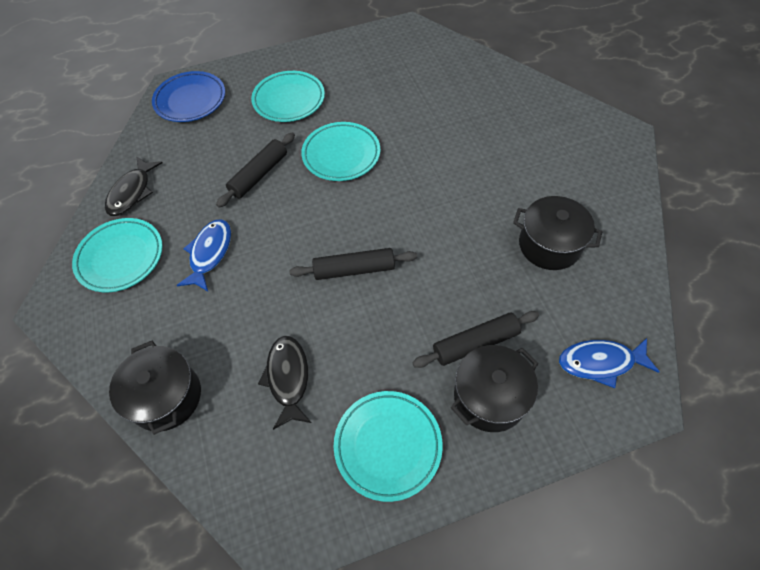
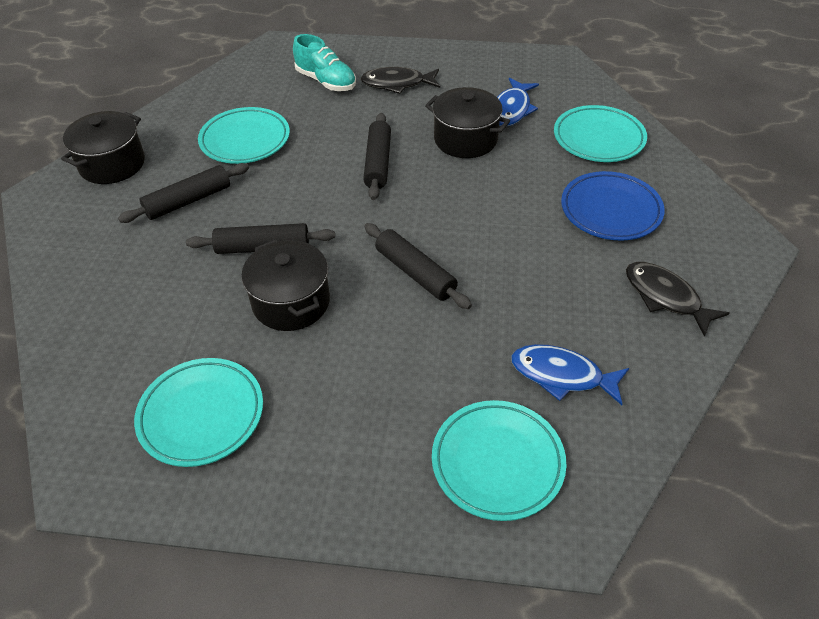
black rolling pin: [216,132,295,207] [289,248,417,280] [412,311,539,368] = 3 -> [118,163,249,223] [186,223,335,254] [363,113,391,200] [364,223,472,309] = 4
turquoise shoe: none = 0 -> [293,34,356,91] = 1

